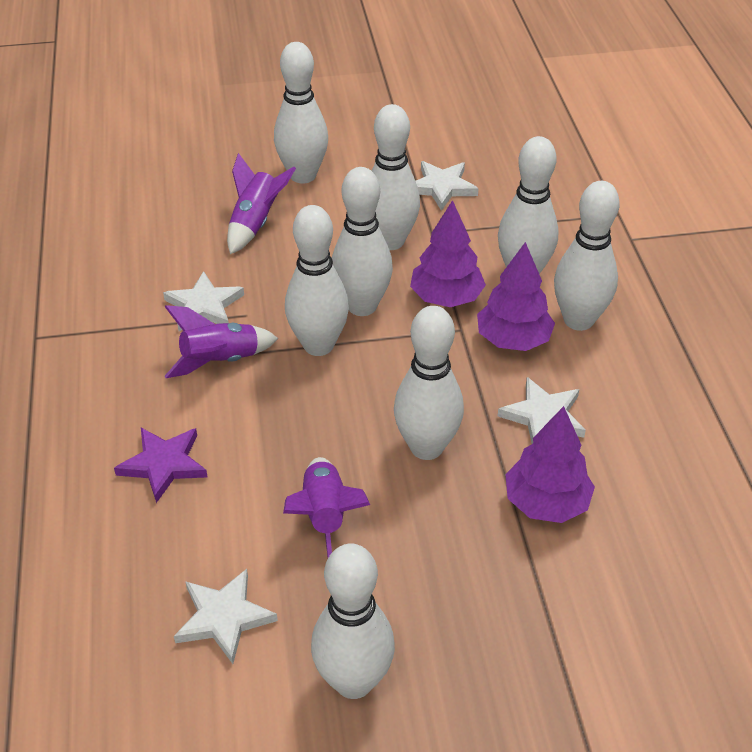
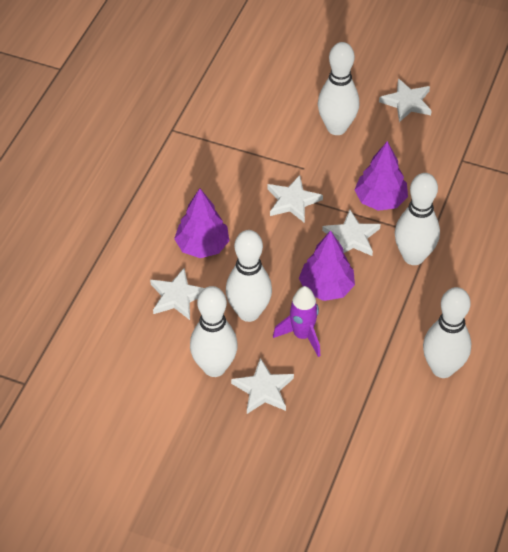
purple rocket: [165,305,278,378] [227,153,296,254] [283,457,370,558] = 3 -> [273,286,321,357] = 1
purple star: [114,428,208,503] = 1 -> none = 0
white bowling pin: [274,42,328,184] [285,205,349,356] [311,543,395,699] [332,167,393,316] [372,104,420,250] [394,306,464,460] [498,136,559,274] [554,181,620,331] = 8 -> [190,286,238,377] [226,230,272,322] [318,42,359,135] [395,173,440,265] [423,287,471,378] = 5
white star: [163,271,244,331] [174,569,278,664] [416,161,479,211] [498,377,586,444] = 4 -> [150,268,204,320] [231,358,294,414] [268,175,323,223] [322,209,381,256] [379,79,432,122] = 5

